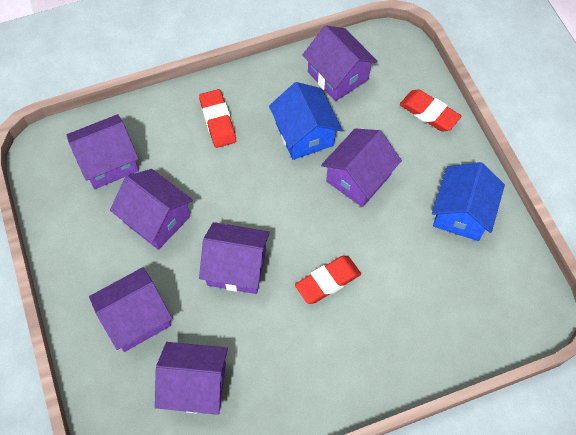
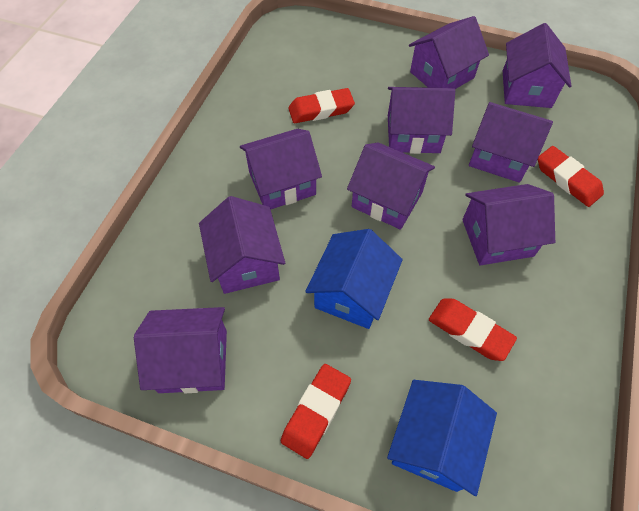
purple house: [67,114,139,189] [89,267,172,352] [110,169,193,250] [155,342,228,415] [199,222,270,294] [302,25,378,101] [321,128,402,207] = 7 -> [134,307,227,393] [199,196,285,294] [240,129,322,210] [347,143,435,230] [388,87,455,154] [409,16,489,89] [462,184,555,265] [469,102,553,183] [503,23,571,108] = 9
red eraser: [199,89,236,148] [295,256,361,304] [400,89,461,132] = 3 -> [281,364,351,459] [288,88,355,123] [429,299,517,361] [538,146,604,207] = 4

